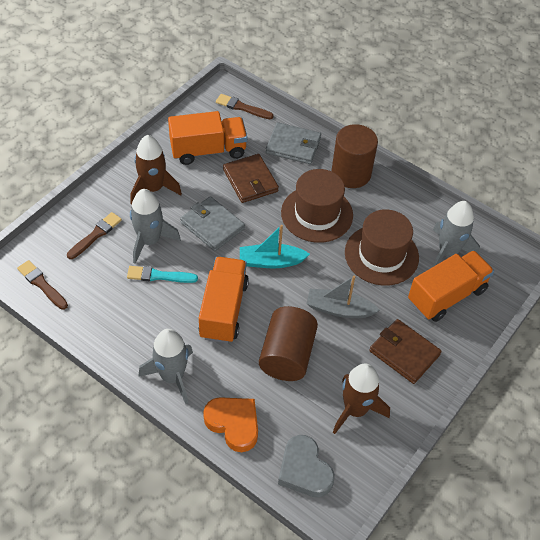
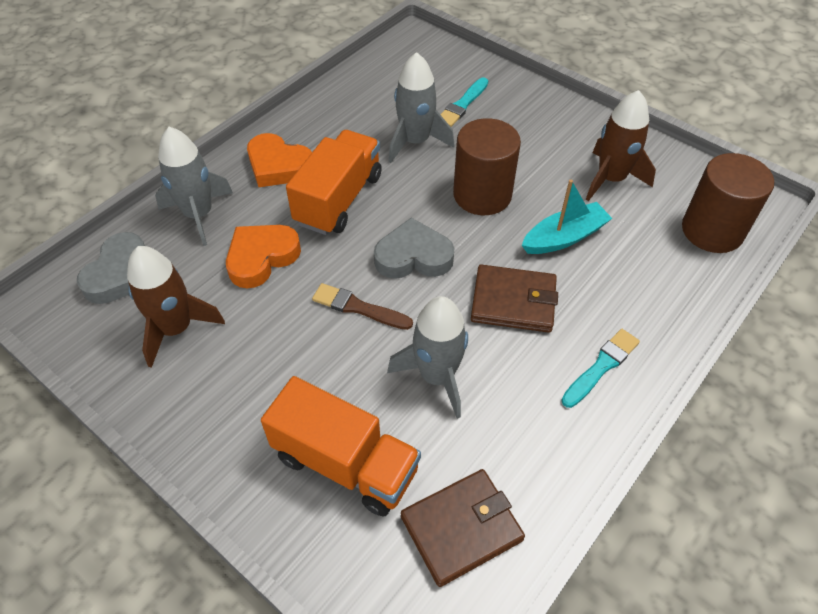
brown brush: [17,260,68,310] [67,212,122,259] [216,94,274,119] = 3 -> [312,283,413,330] = 1
brown hat: [281,169,353,243] [345,209,419,286] = 2 -> none = 0
grey boat: [307,275,380,318] = 1 -> none = 0
grey heart: [278,435,335,497] = 1 -> [77,232,145,304] [374,218,454,279] = 2
grey wallet: [180,196,245,251] [266,122,321,164] = 2 -> none = 0
orange heart: [203,397,258,452] = 1 -> [226,225,301,288] [247,133,312,187] = 2
orange truck: [168,111,247,165] [198,257,249,343] [408,250,494,322] = 3 -> [261,376,421,516] [286,130,382,235] = 2
turquoise brush: [127,266,198,283] = 1 -> [440,77,488,127] [561,329,640,408] = 2

